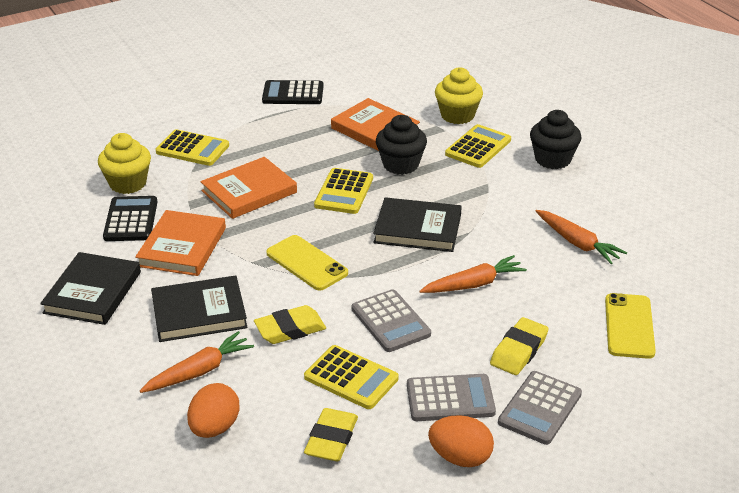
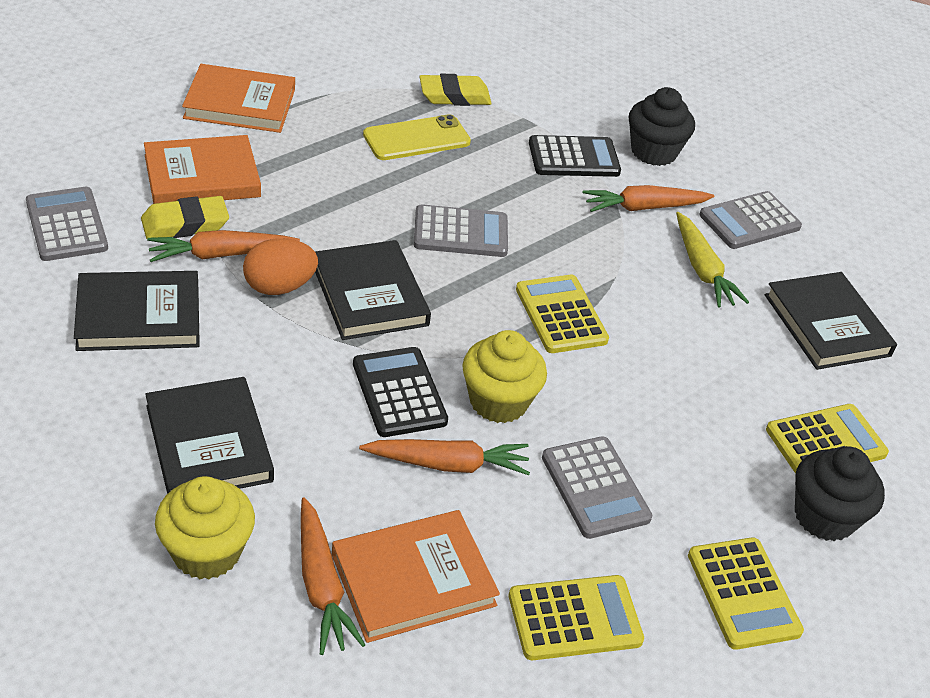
black book: [40,252,141,325] [151,275,247,342] [373,197,462,252] = 3 -> [74,271,200,351] [145,377,274,494] [315,240,431,340] [765,272,897,370] = 4
grey calculator: [352,289,431,352] [407,374,496,421] [498,371,582,445] = 3 -> [26,187,108,261] [414,204,508,257] [542,436,652,539] [699,191,802,249] = 4
orange carrot: [140,331,254,393] [419,255,527,293] [536,210,627,264] = 3 -> [147,230,300,262] [301,497,365,655] [359,439,530,475] [582,185,714,212] = 4
orange egg: [187,383,240,438] [428,415,494,467] = 2 -> [243,238,318,295] = 1
yellow carrot: none = 0 -> [676,212,749,308] = 1
yellow eraser: [254,305,326,344] [304,408,358,461] [490,317,549,375] = 3 -> [141,196,229,239] [419,74,492,106] = 2
yellow phone: [266,235,348,291] [605,293,656,359] = 2 -> [363,114,471,160] = 1

